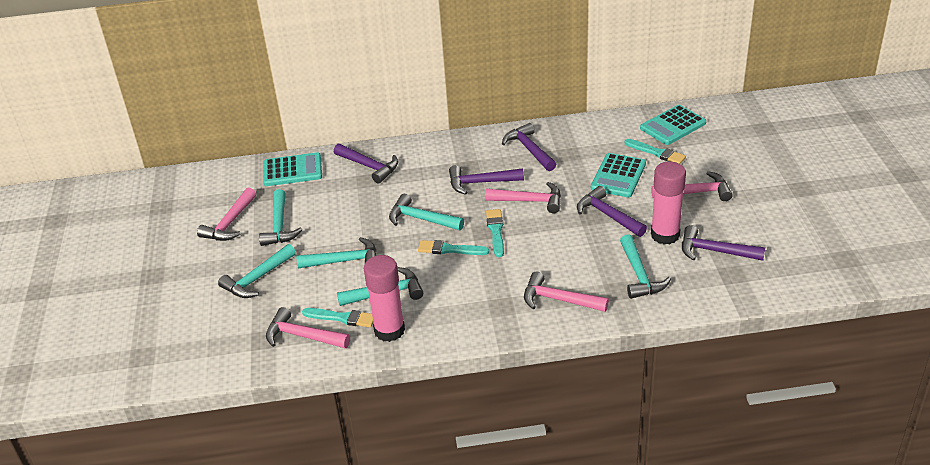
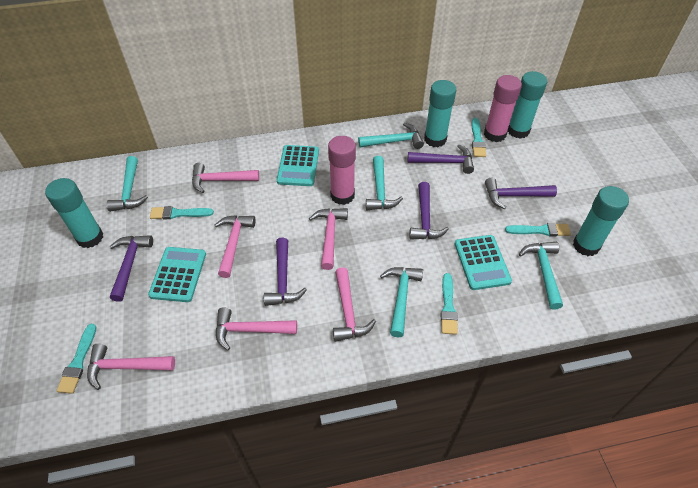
pink hammer: [197,188,256,241] [266,307,350,348] [485,182,561,213] [524,272,609,312] [651,171,733,201] = 5 -> [87,344,175,390] [192,163,259,193] [215,215,255,278] [216,308,297,350] [309,208,348,270] [333,267,376,342] = 6
turquoise brush: [302,308,373,327] [418,240,489,255] [486,209,504,257] [624,139,686,164] = 4 -> [56,324,96,394] [150,206,214,219] [441,273,458,335] [472,118,486,157] [505,223,571,236] = 5
turquoise glue stick: none = 0 -> [45,178,103,248] [424,80,456,147] [508,71,547,139] [573,186,629,256] = 4
turquoise hammer: [218,244,296,298] [259,189,303,246] [297,237,376,268] [337,267,423,306] [389,194,464,230] [620,234,671,299] = 6 -> [107,156,148,212] [358,123,424,149] [366,156,403,210] [380,267,423,338] [519,242,563,309] = 5

